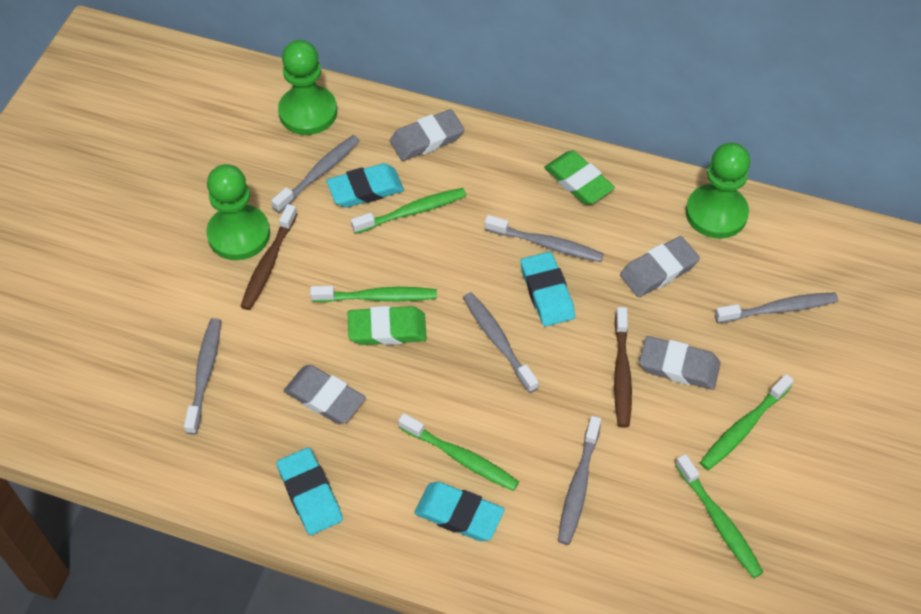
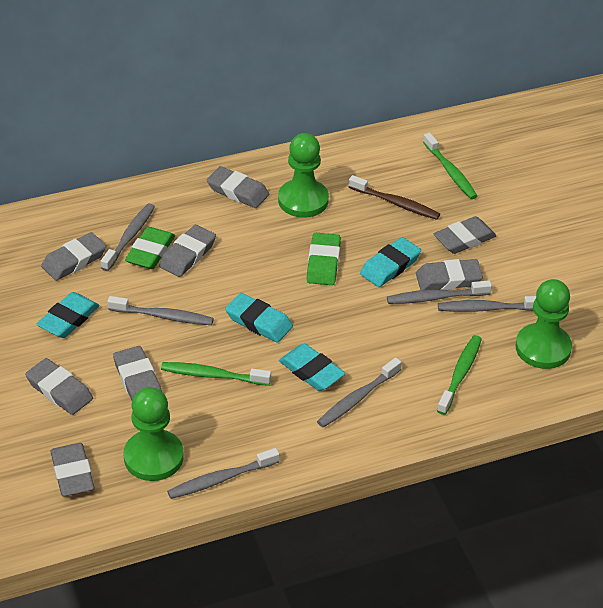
brown toothbrush: [240,204,297,310] [614,307,632,428] = 2 -> [349,175,440,220] = 1
green toothbrush: [310,286,437,302] [351,188,467,234] [398,413,519,491] [675,454,764,578] [700,374,794,470] = 5 -> [161,362,271,386] [423,133,477,199] [437,335,482,415] = 3
grey eraser: [284,365,366,424] [390,109,464,161] [620,236,700,297] [639,336,721,390] = 4 -> [25,358,93,415] [41,232,106,281] [50,443,95,496] [113,346,162,401] [159,225,216,277] [207,166,269,208] [416,259,483,290] [434,216,496,254] = 8

